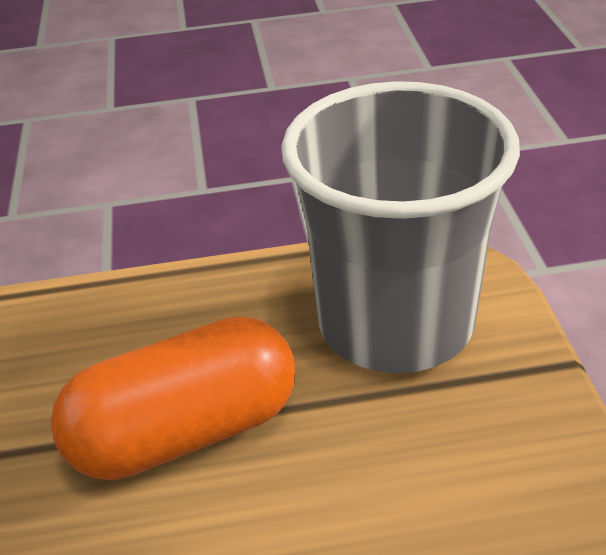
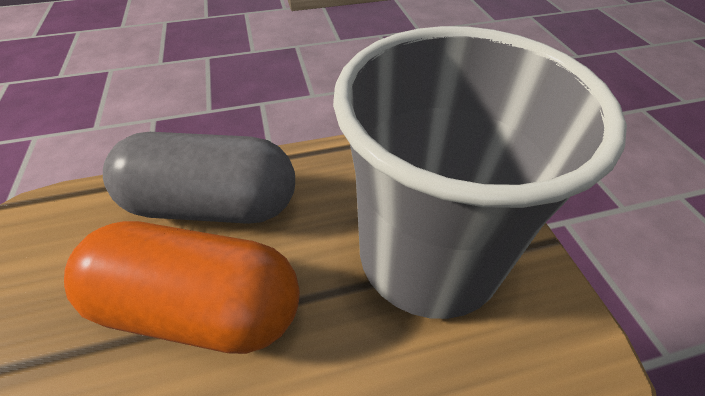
grey capsule: none = 0 -> [103,132,295,224] = 1

